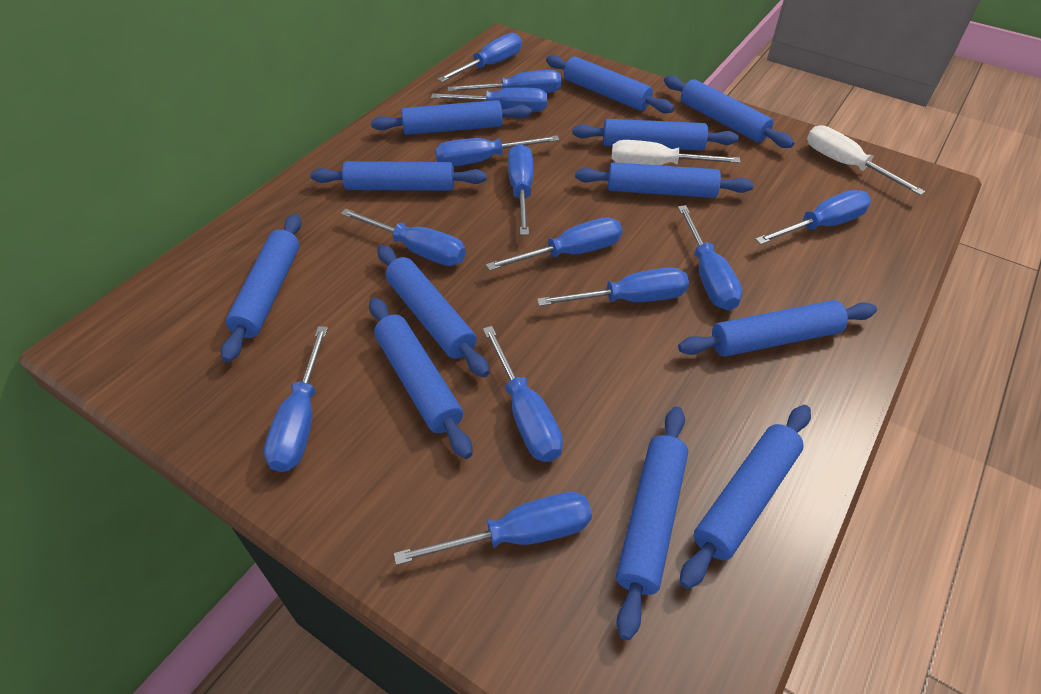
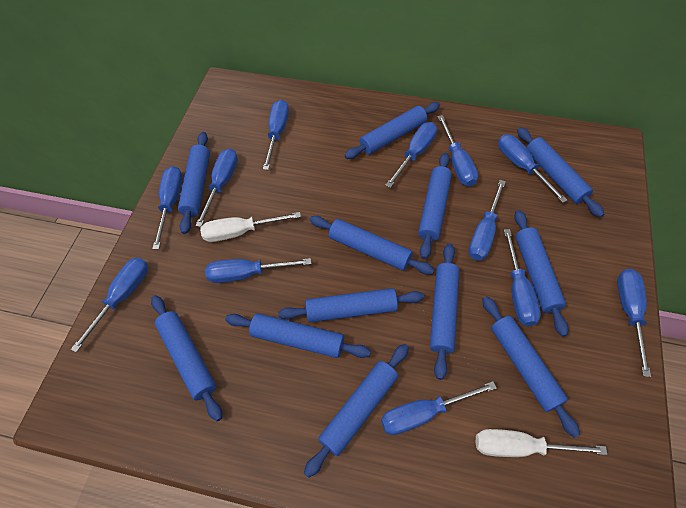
blue screwdriver: [264,326,328,472] [341,209,466,266] [394,492,592,565] [431,88,547,112] [435,135,560,167] [437,33,522,82] [448,70,561,93] [483,326,563,462] [486,218,622,271] [508,144,533,235] [537,267,689,306] [678,205,743,311] [755,190,871,244] = 13 -> [71,257,148,353] [152,166,183,250] [195,148,238,227] [205,258,311,283] [263,100,289,170] [381,381,497,435] [386,122,437,188] [438,115,478,187] [469,180,506,261] [498,134,567,203] [504,229,541,326] [617,269,651,377] = 12

